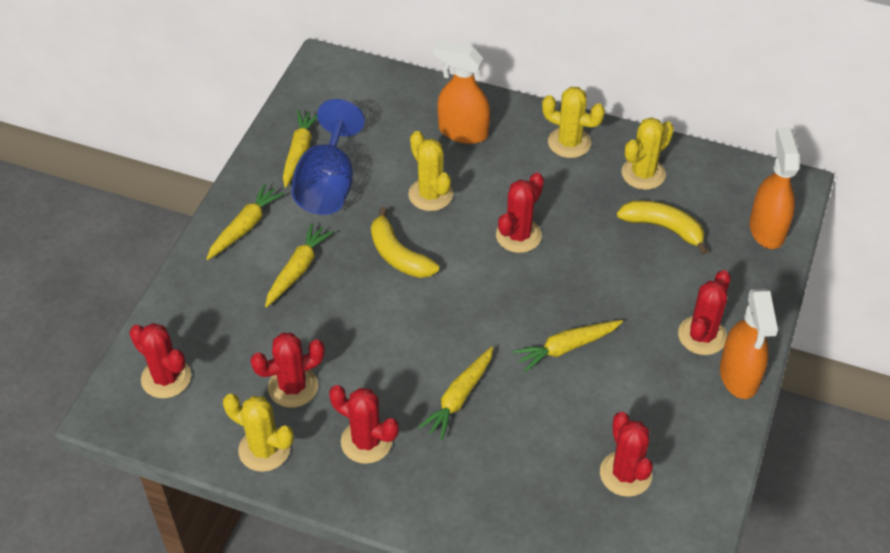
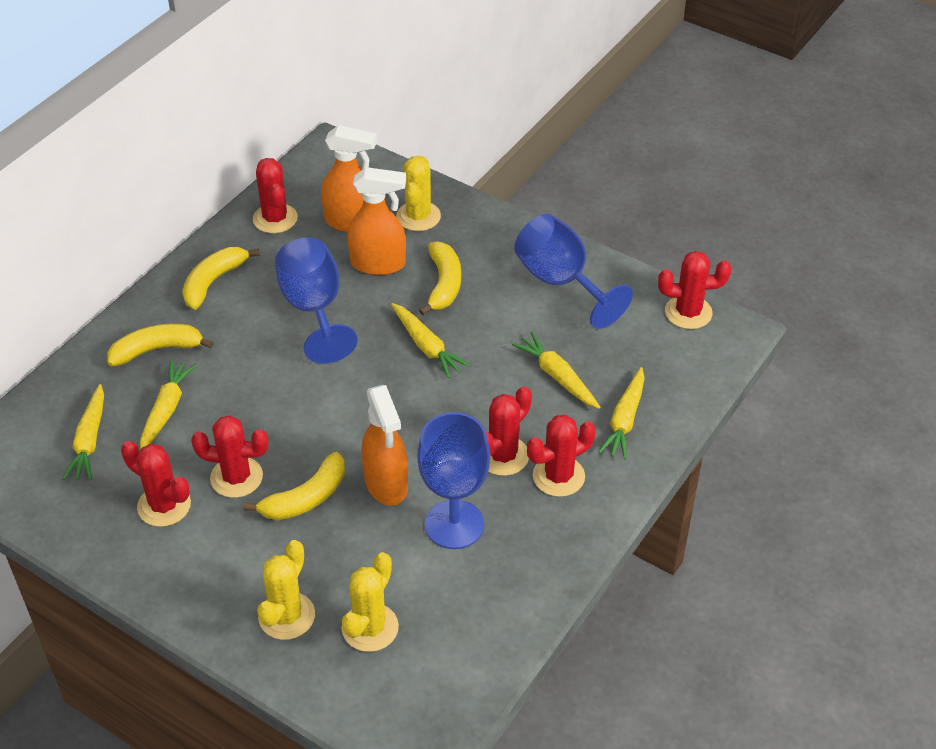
blue goblet: [292,99,365,215] = 1 -> [275,238,358,364] [417,412,490,549] [514,214,633,329] = 3
yellow banana: [371,207,439,278] [617,200,708,255] = 2 -> [107,323,214,366] [182,247,260,310] [243,452,345,520] [419,241,461,316] = 4
yellow cactus: [223,394,294,472] [408,131,453,211] [542,87,605,158] [622,117,674,190] = 4 -> [257,540,315,640] [342,552,399,652] [396,156,441,231] = 3

